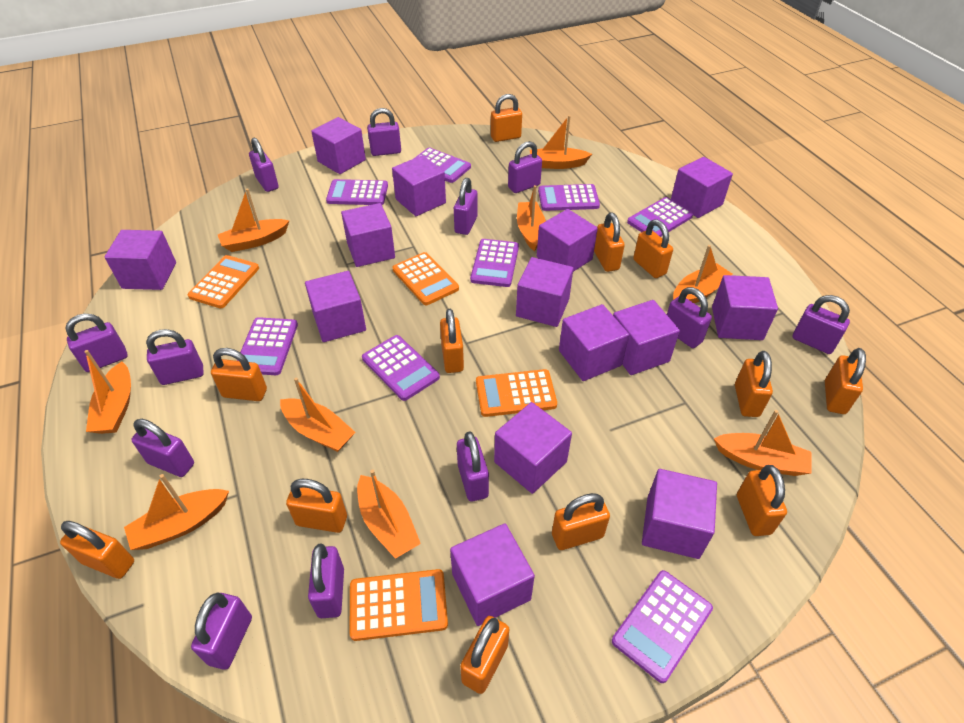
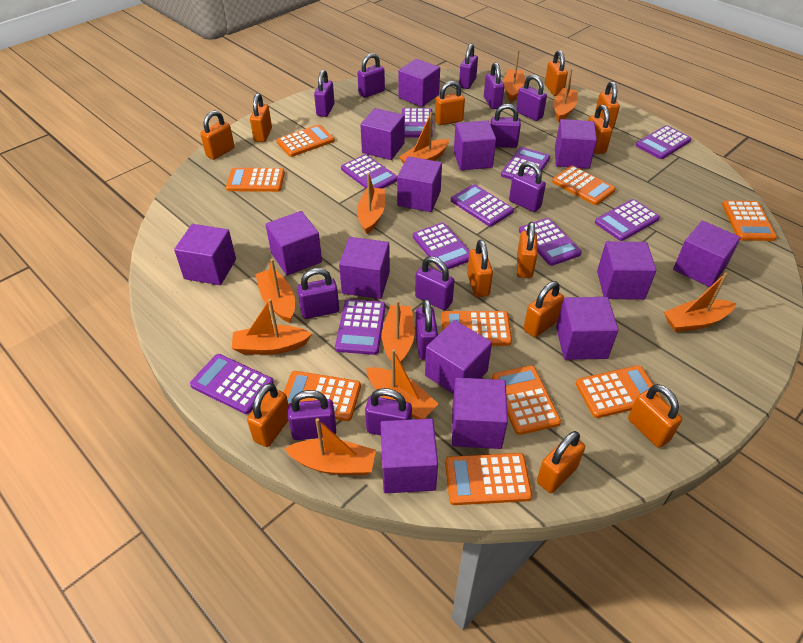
orange boat: [84,350,131,434] [124,474,229,550] [218,189,290,252] [280,378,356,452] [357,469,421,559] [517,185,546,251] [530,115,592,169] [673,245,733,303] [714,410,811,476] = 9 -> [232,299,312,355] [255,259,295,323] [285,418,376,475] [357,173,385,234] [366,349,438,419] [382,300,415,362] [399,112,449,163] [503,49,525,102] [553,69,578,122] [664,272,736,332] = 10
orange calculator: [188,255,259,308] [349,569,448,641] [392,252,459,305] [476,369,557,417] = 4 -> [226,168,285,192] [276,125,334,157] [284,371,361,421] [442,311,512,346] [445,453,532,505] [492,365,561,435] [552,166,616,205] [576,365,662,418] [722,200,777,241] = 9
purple calculator: [237,317,298,375] [326,179,388,205] [362,335,440,401] [415,147,471,183] [470,239,519,287] [538,184,600,211] [612,570,713,683] [627,197,693,237] = 8 -> [190,354,274,414] [335,299,386,355] [341,154,397,189] [402,108,433,138] [413,223,470,271] [451,184,514,227] [501,147,550,180] [519,218,582,266] [595,199,660,241] [636,125,691,159] = 10

